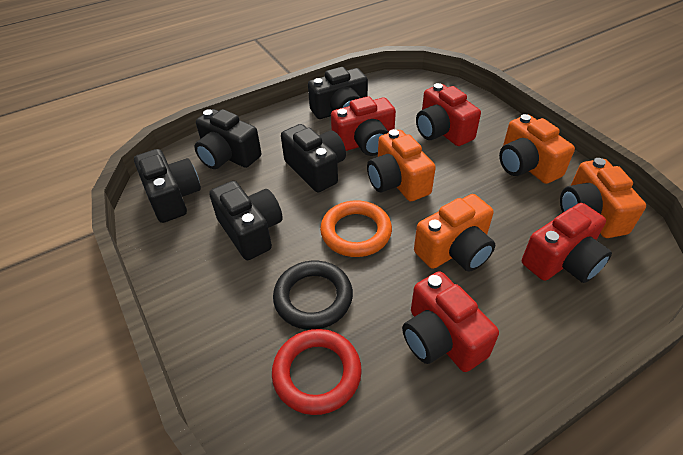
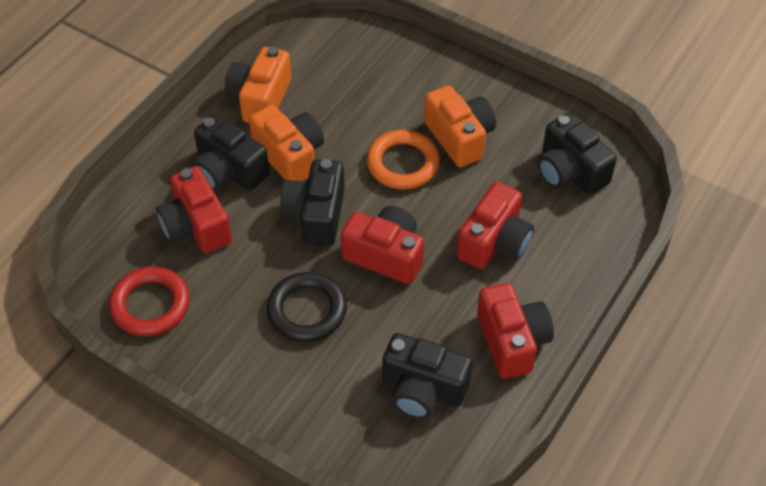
black camera: [134,149,201,223] [194,109,261,169] [209,181,283,260] [281,124,346,192] [308,67,368,119] = 5 -> [192,115,269,191] [280,159,345,246] [383,333,473,419] [537,113,617,195] = 4
orange camera: [367,129,436,201] [414,194,495,271] [499,114,575,184] [560,158,646,238] = 4 -> [225,47,291,123] [249,105,324,181] [424,85,496,167] = 3

